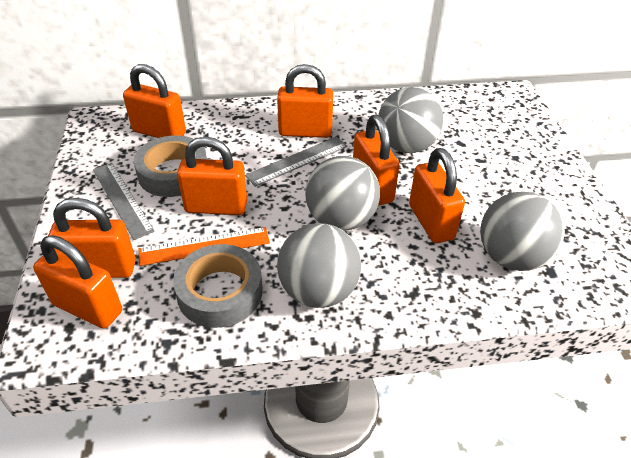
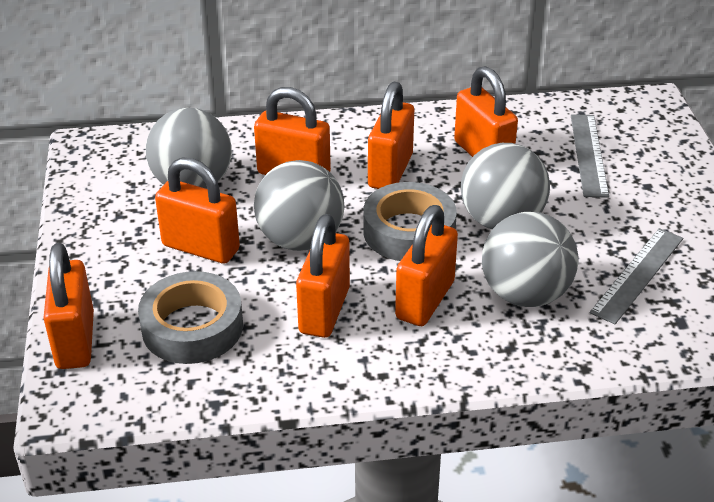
orange ruler: [138,227,270,266] = 1 -> none = 0

